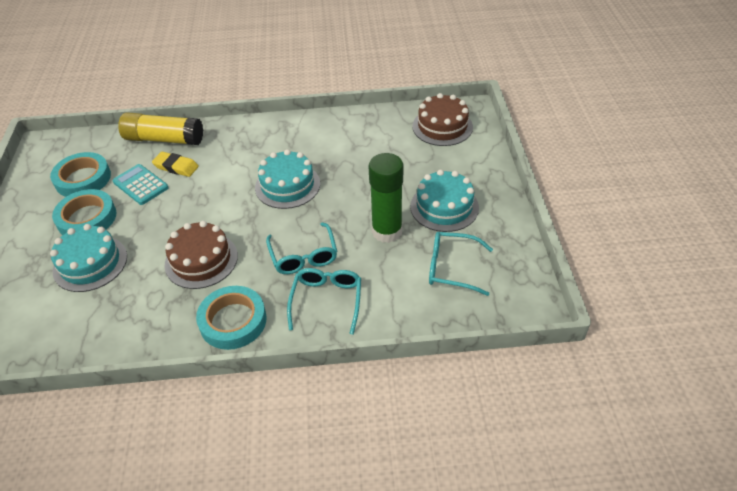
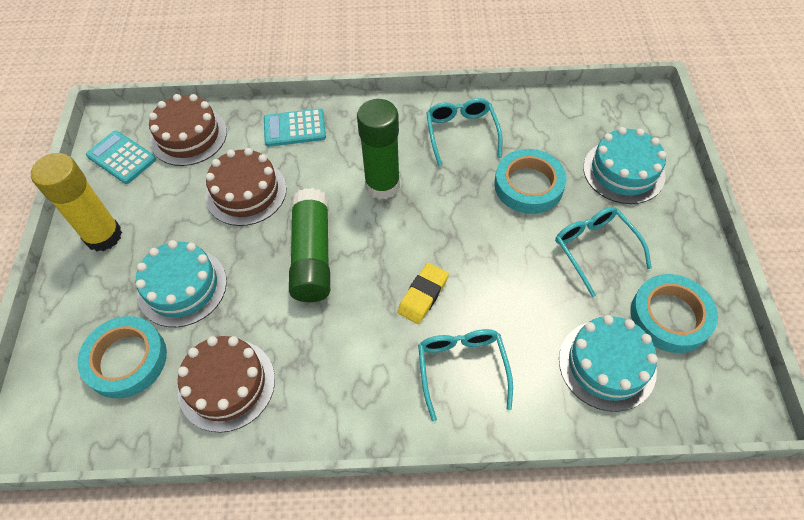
brown cake: [165,221,238,289] [412,93,473,146] = 2 -> [149,94,227,166] [177,336,275,432] [205,148,286,226] = 3
green glue stick: [369,153,403,243] = 1 -> [289,188,330,302] [357,99,400,200] = 2
turquoise calculator: [113,164,169,205] = 1 -> [86,131,156,184] [264,108,326,147] = 2

